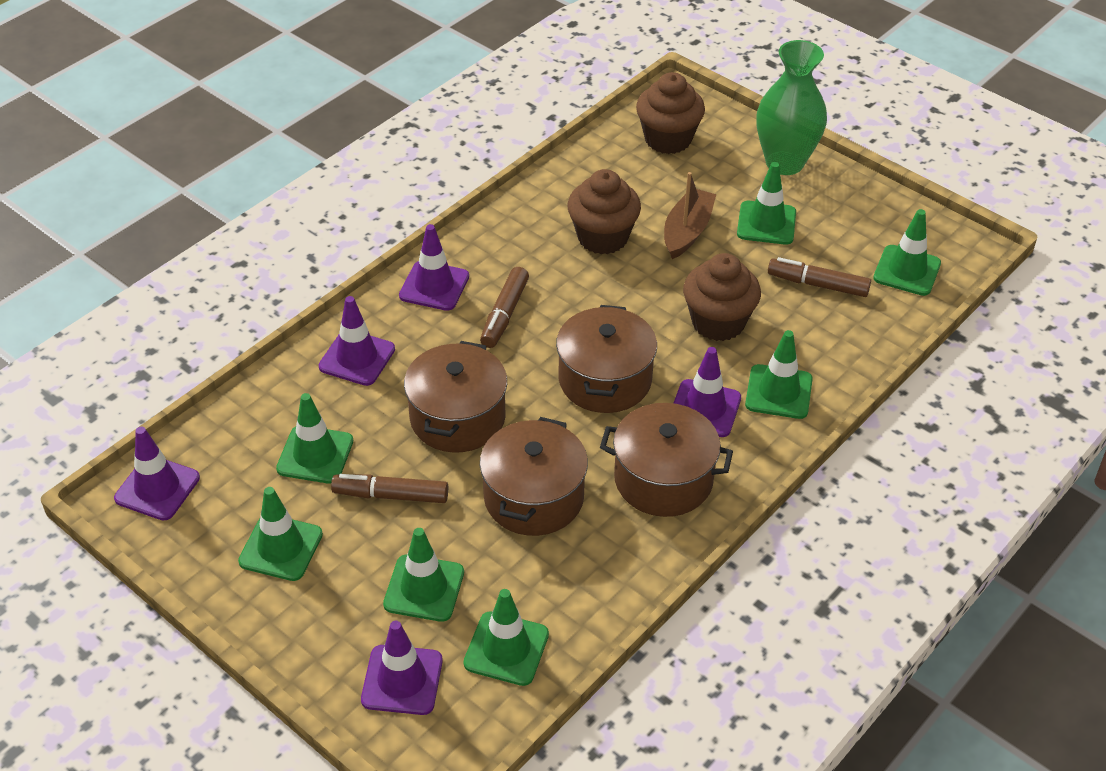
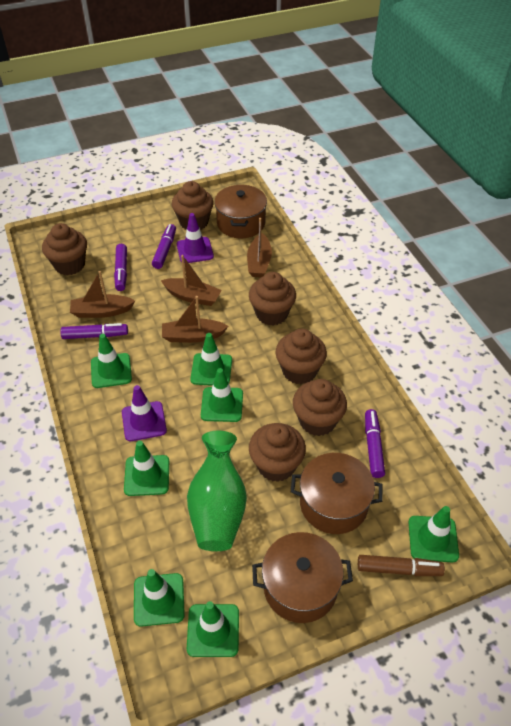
brown boat: [664,172,716,259] = 1 -> [70,271,135,318] [161,255,222,306] [162,296,228,343] [247,218,272,277] = 4
brown cupcake: [567,169,641,254] [636,72,705,154] [683,253,761,341] = 3 -> [42,223,87,275] [172,181,214,230] [249,272,296,326] [249,423,306,482] [276,329,327,384] [293,379,347,436] = 6
brown marker: [331,474,448,503] [480,267,529,348] [768,257,871,297] = 3 -> [358,555,445,576] = 1
brown pot: [404,341,507,453] [480,417,588,536] [556,305,657,413] [600,403,733,517] = 4 -> [214,185,267,238] [252,532,353,623] [291,453,383,534] = 3
purple marker: none = 0 -> [60,323,128,339] [114,244,127,291] [152,224,176,269] [365,409,385,478] = 4
purple traffic cone: [114,427,200,521] [319,296,395,386] [361,621,443,715] [399,224,469,311] [674,347,741,437] = 5 -> [122,385,167,441] [177,213,214,264] = 2

